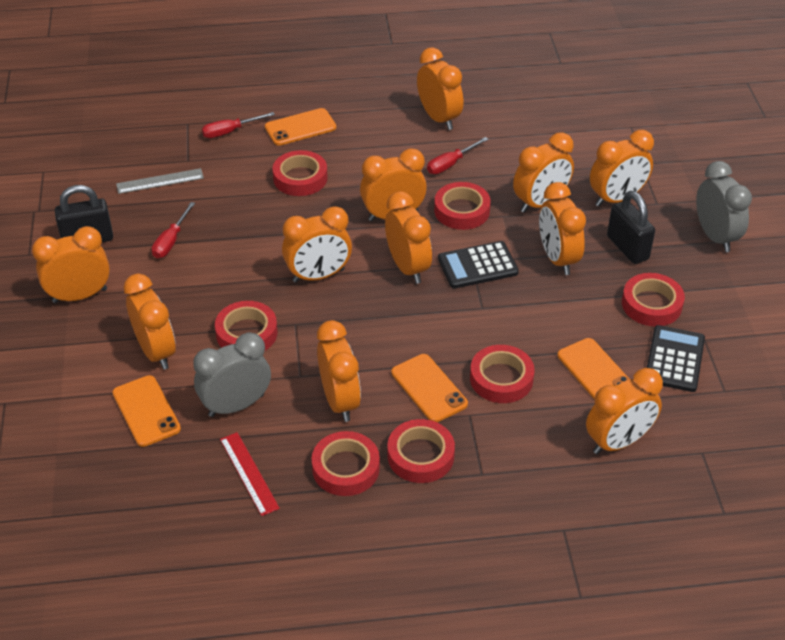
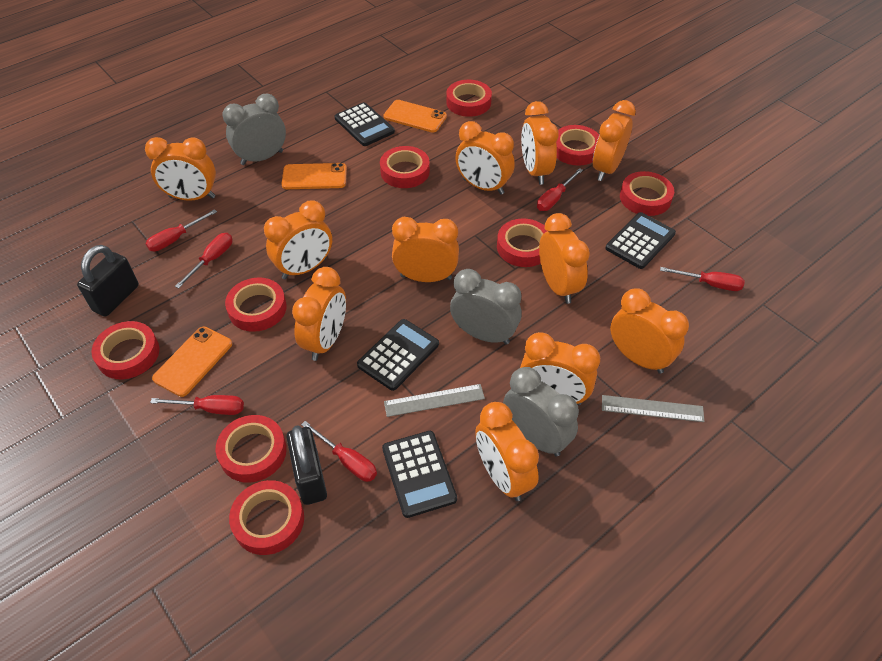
black calculator: [438,241,519,289] [647,325,705,392] = 2 -> [335,102,395,146] [357,319,439,391] [382,431,457,518] [606,212,676,269] = 4
grey clock: [193,332,271,417] [696,161,752,252] = 2 -> [222,94,286,165] [450,269,521,345] [503,367,579,457] = 3
grey ruler: [116,168,204,194] = 1 -> [384,384,485,417] [602,395,705,422] = 2
orange phone: [113,375,181,447] [265,108,336,146] [391,354,468,422] [557,338,630,399] = 4 -> [152,327,232,397] [282,163,347,189] [383,100,447,133] = 3
red ruler: [220,432,280,516] = 1 -> none = 0
red screwdriver: [152,202,195,258] [202,112,275,138] [427,137,489,174] = 3 -> [145,209,217,252] [150,395,244,415] [175,233,232,288] [301,421,377,482] [537,168,583,211] [660,267,745,291] = 6
red tape: [215,301,278,351] [272,150,328,196] [312,431,380,496] [388,419,455,483] [434,182,491,230] [470,345,535,403] [622,273,685,326] = 7 -> [91,321,159,379] [216,415,287,483] [225,277,287,332] [229,480,304,555] [380,146,430,188] [446,80,492,117] [497,218,547,267] [556,125,599,166] [620,171,674,216] = 9

